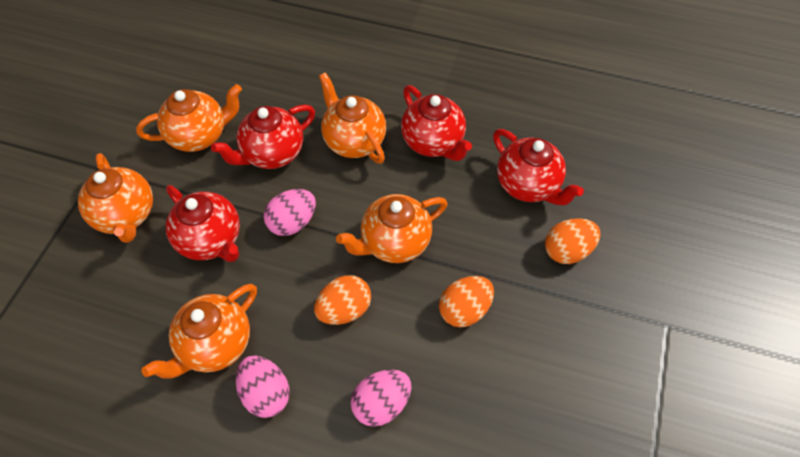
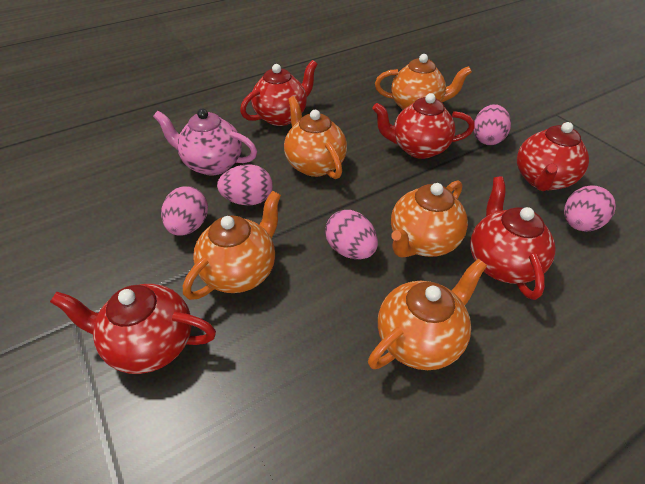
orange egg: [314,275,371,325] [439,276,494,327] [545,218,600,264] = 3 -> none = 0
pink egg: [236,356,290,418] [263,189,316,236] [351,369,411,427] = 3 -> [161,186,208,236] [217,164,273,205] [325,210,378,259] [474,104,511,145] [564,185,616,232] = 5
pink teapot: none = 0 -> [153,108,257,176] = 1
red teapot: [166,185,240,262] [211,105,315,169] [401,85,472,161] [493,129,584,205] = 4 -> [50,284,216,374] [240,60,318,126] [372,93,475,159] [470,176,556,300] [517,122,589,191] = 5

